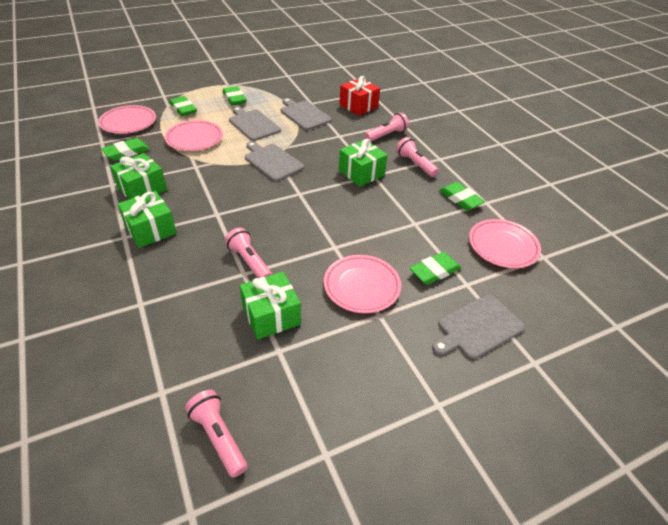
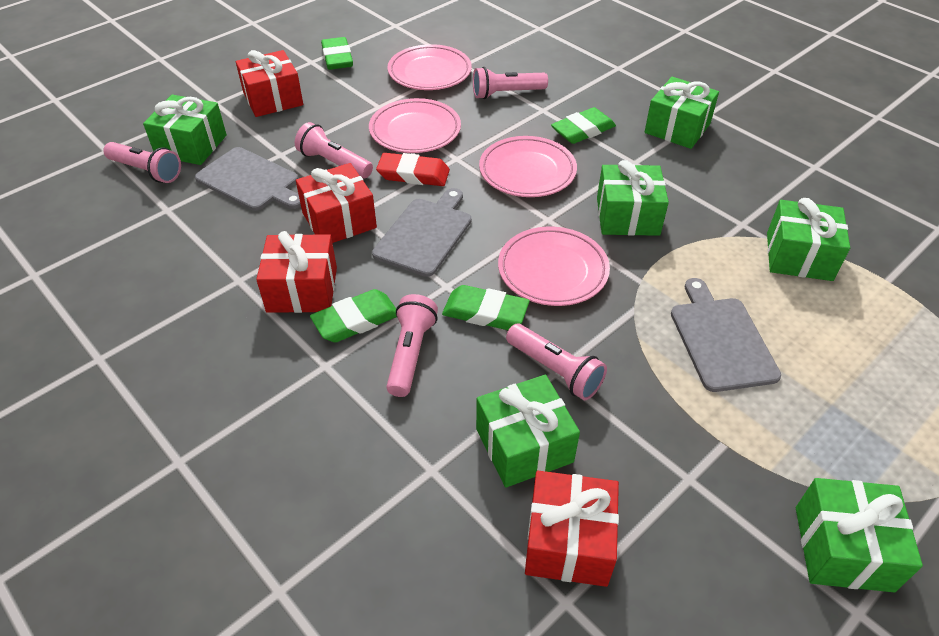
green eraser: [101,138,150,161] [169,96,197,116] [223,86,247,105] [410,252,461,285] [439,182,485,210] = 5 -> [310,289,397,342] [321,37,353,70] [442,285,530,330] [551,107,616,144] = 4
green gift: [110,153,167,199] [118,191,177,248] [239,272,301,340] [339,139,387,187] = 4 -> [143,95,227,165] [476,375,580,488] [597,160,669,236] [645,77,719,149] [767,198,850,281] [796,478,923,592] = 6
grey cutting board: [229,107,281,141] [245,141,304,181] [281,98,332,130] [432,294,525,359] = 4 -> [195,147,301,211] [372,188,471,277] [671,278,781,392] = 3
pink flashlight: [185,390,248,478] [225,227,272,278] [365,113,409,141] [396,137,439,177] = 4 -> [103,142,181,183] [295,122,373,178] [386,294,438,397] [473,67,548,99] [506,324,607,400] = 5
red eraser: none = 0 -> [376,153,450,186] = 1
red gift: [340,76,380,116] = 1 -> [236,50,303,117] [256,231,337,313] [296,163,377,243] [525,471,619,587] = 4

